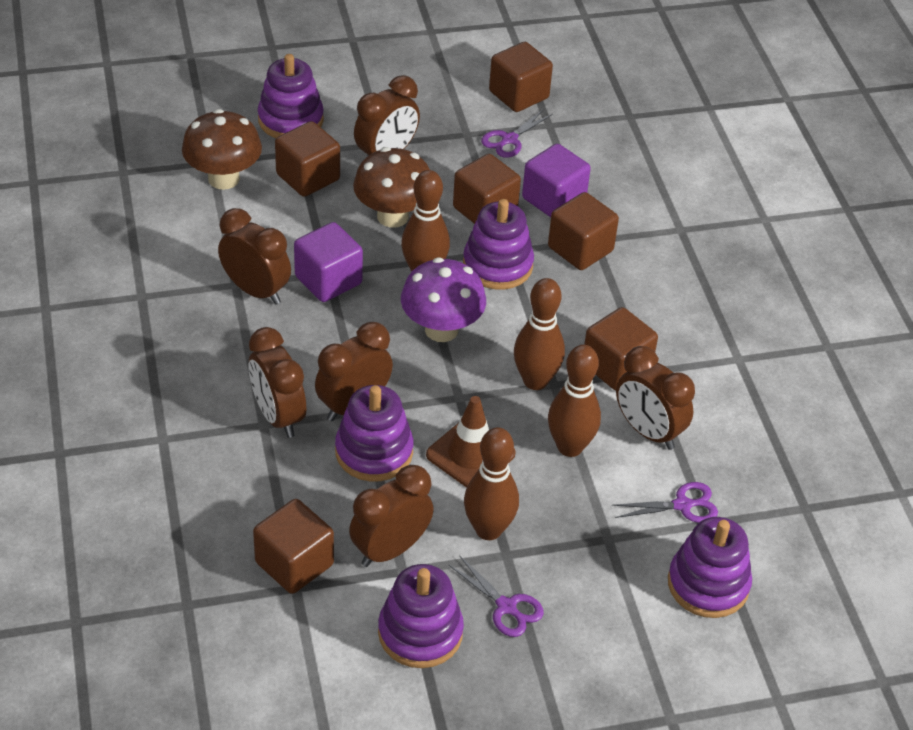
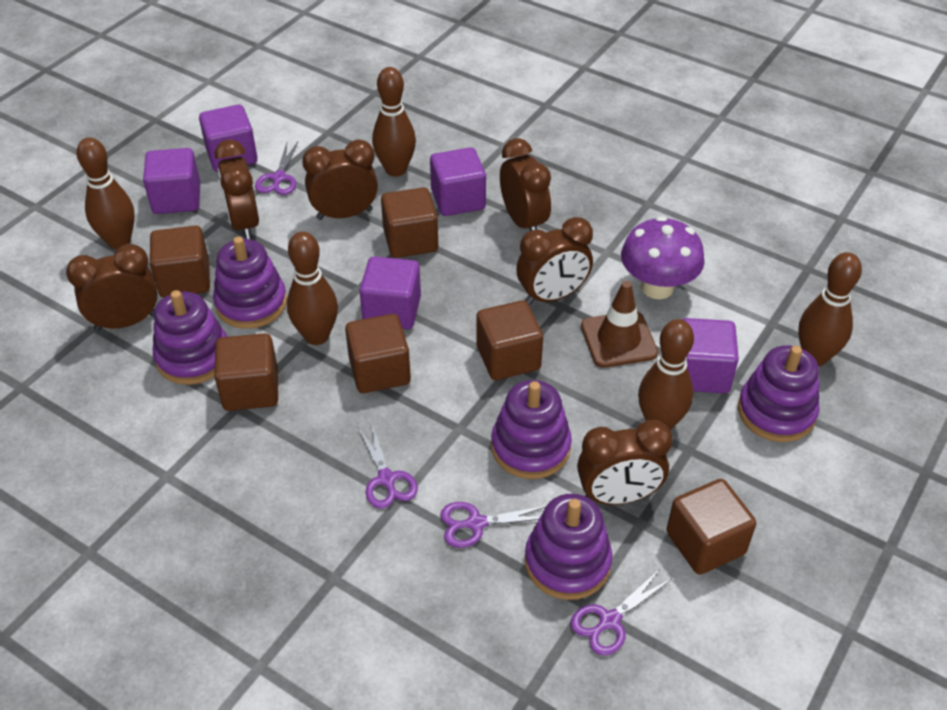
brown bowling pin: [401,170,450,272] [464,427,519,540] [514,278,565,390] [548,345,601,457] = 4 -> [76,138,135,249] [287,232,338,345] [372,67,416,177] [638,319,694,430] [798,252,862,366] = 5
brown mushroom: [182,109,262,190] [353,147,430,228] = 2 -> none = 0
purple cube: [294,222,363,302] [522,144,591,217] = 2 -> [143,148,200,214] [199,105,258,172] [359,256,421,330] [430,147,486,216] [682,318,739,393] = 5
purple scissors: [448,555,544,637] [481,109,553,158] [612,482,718,523] = 3 -> [255,142,298,195] [357,422,418,509] [440,502,546,548] [571,569,672,656] = 4

